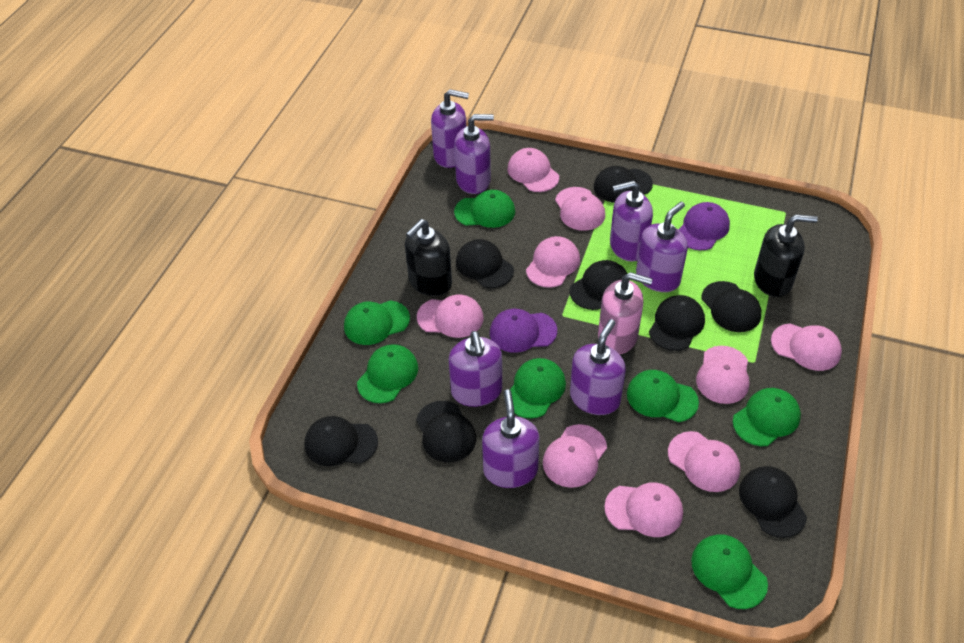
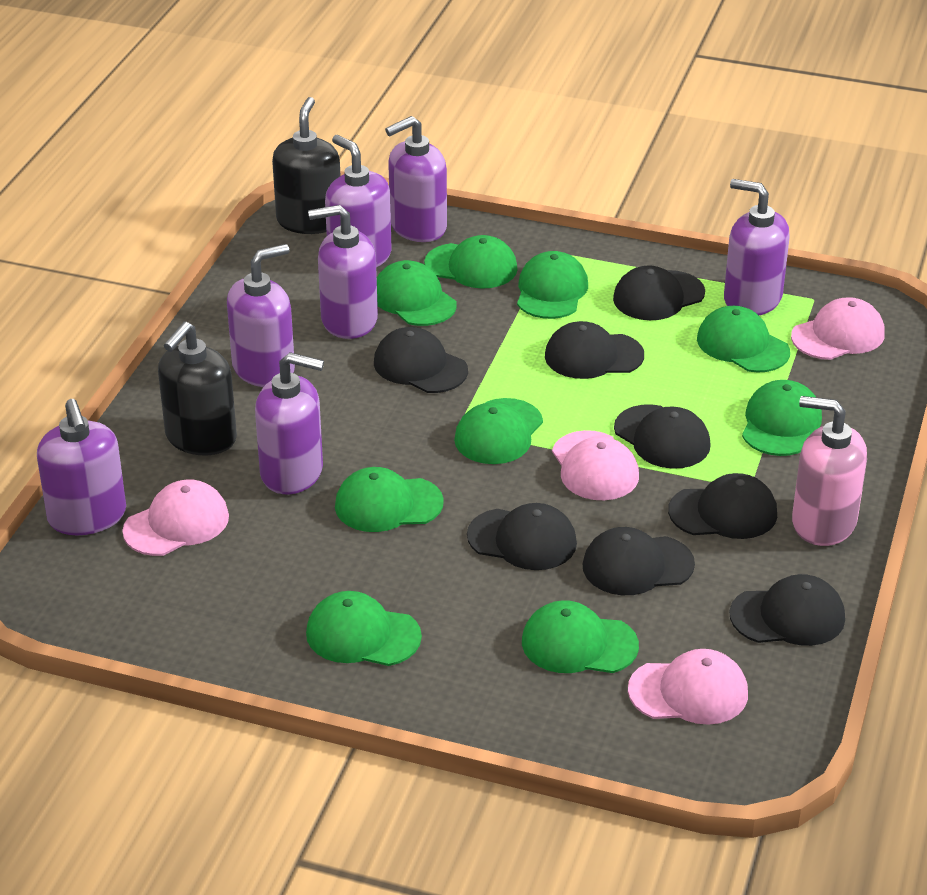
green cap: [344,300,410,345] [357,344,418,403] [454,190,515,228] [510,358,566,418] [627,370,699,422] [691,534,768,609] [733,388,801,446] = 7 -> [306,591,422,666] [335,467,444,532] [377,260,457,326] [424,235,518,289] [454,398,543,464] [517,251,588,319] [522,600,639,673] [697,306,790,373] [742,380,822,456] = 9
pink cap: [417,295,483,338] [507,148,559,192] [526,236,580,288] [543,424,607,488] [555,187,605,231] [604,482,683,537] [668,431,740,492] [696,346,749,404] [771,323,842,371] = 9 -> [122,480,229,556] [552,430,639,500] [628,649,748,725] [791,297,885,360] = 4
purple cap: [490,309,557,353] [679,202,730,250] = 2 -> none = 0

